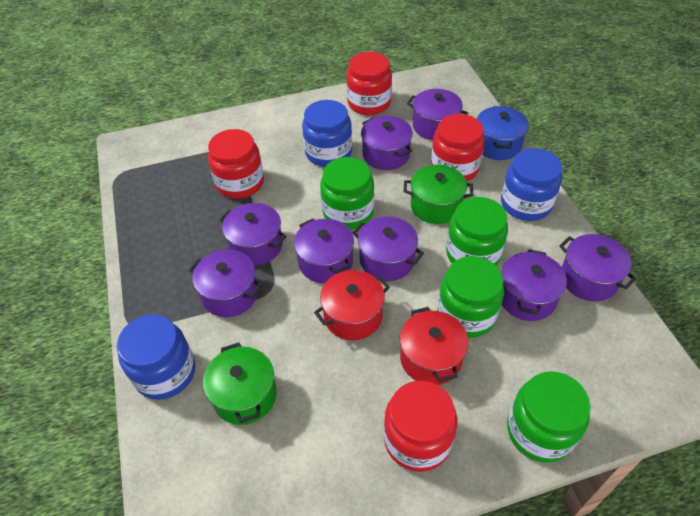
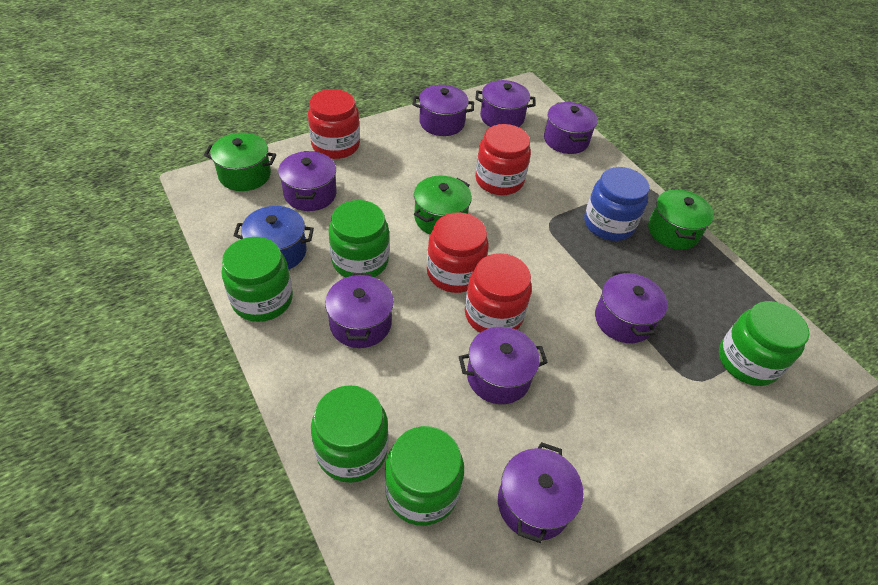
blue jar: [117,315,195,400] [302,100,352,167] [501,148,562,221] = 3 -> [584,167,650,241] = 1
green jar: [320,157,374,229] [438,256,504,338] [446,197,508,266] [507,371,591,463] = 4 -> [222,237,293,322] [311,385,388,483] [329,200,389,277] [385,426,464,526] [719,301,809,386] = 5
green pot: [203,342,277,425] [403,165,473,224] = 2 -> [204,133,276,191] [414,176,472,235] [648,188,714,250] = 3
red pot: [314,270,390,340] [400,307,469,385] = 2 -> none = 0

